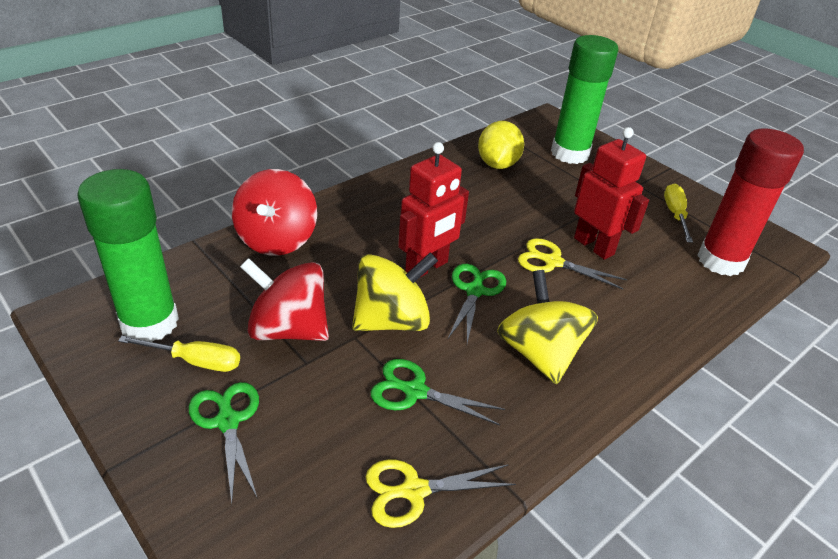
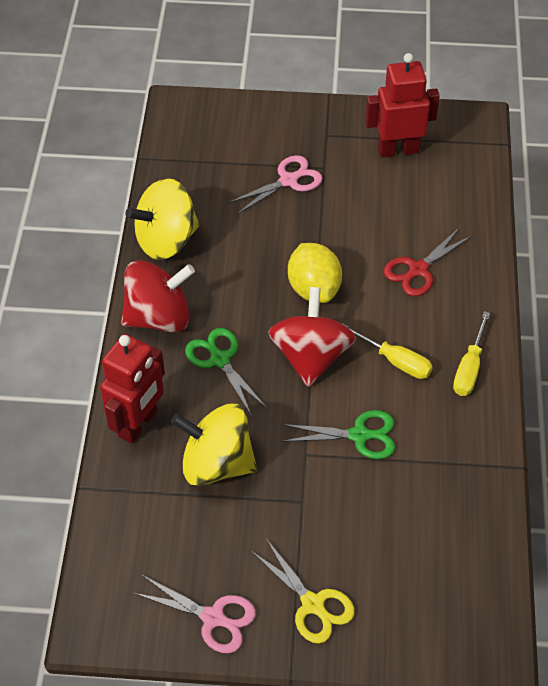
green glue stick: [77,169,179,342] [551,35,619,164] = 2 -> none = 0
green scissors: [189,382,259,504] [371,359,505,426] [448,264,506,343] = 3 -> [185,328,267,415] [281,410,395,459] = 2
pink scissors: none = 0 -> [133,575,256,653] [228,155,323,214] = 2
red glue stick: [697,128,804,276] = 1 -> none = 0
red scissors: none = 0 -> [384,227,472,296] = 1
yellow scissors: [366,459,516,528] [518,238,627,289] = 2 -> [251,539,355,643] = 1

